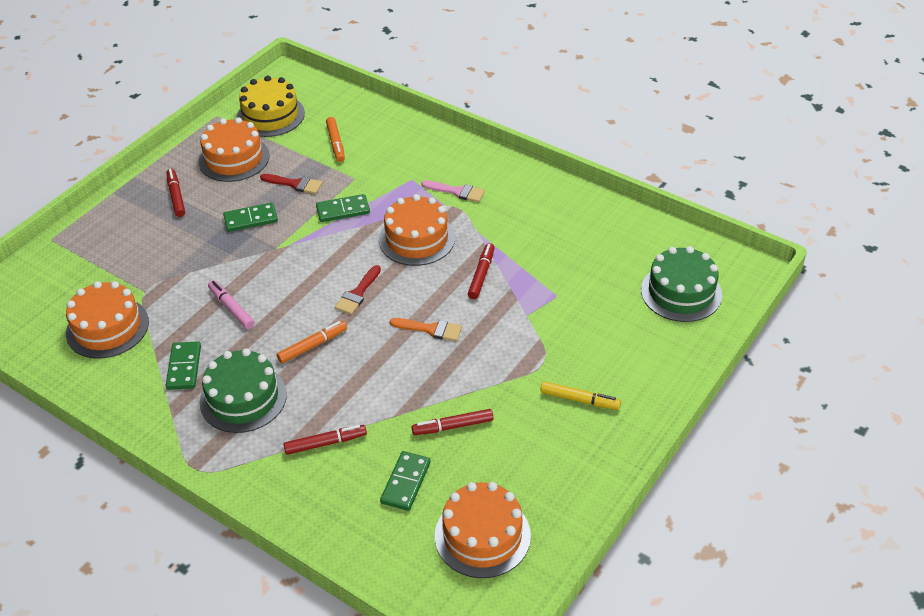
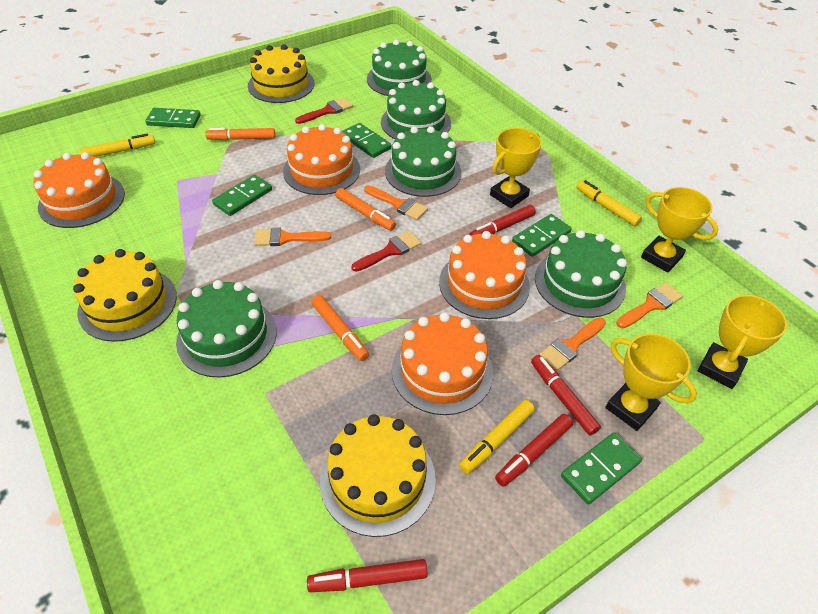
green cake: [199,348,287,433] [641,246,722,322] = 2 -> [176,280,277,378] [367,40,432,96] [381,80,451,139] [385,126,461,197] [535,230,627,318] = 5
green domino: [166,341,201,390] [223,203,278,232] [316,194,370,222] [380,451,431,511] = 4 -> [145,108,201,128] [212,175,272,216] [342,123,392,158] [512,214,572,257] [561,432,642,504] = 5
orange brush: [389,318,462,341] = 1 -> [254,228,331,246] [364,185,428,220] [539,317,606,371] [616,282,683,328] = 4
orange marker: [277,321,347,363] [326,117,345,162] = 2 -> [205,128,275,140] [311,295,369,361] [335,188,396,231] = 3
pink brush: [421,180,485,202] = 1 -> none = 0
pink marker: [208,280,255,329] = 1 -> none = 0
yellow cake: [237,76,305,137] = 1 -> [73,249,177,342] [248,44,314,103] [320,414,436,537] = 3
yellow marker: [540,381,621,410] = 1 -> [80,134,156,157] [459,400,535,474] [576,180,642,226] = 3
yellow trophy: none = 0 -> [490,128,542,208] [605,334,697,431] [641,187,718,272] [698,295,787,389] = 4

